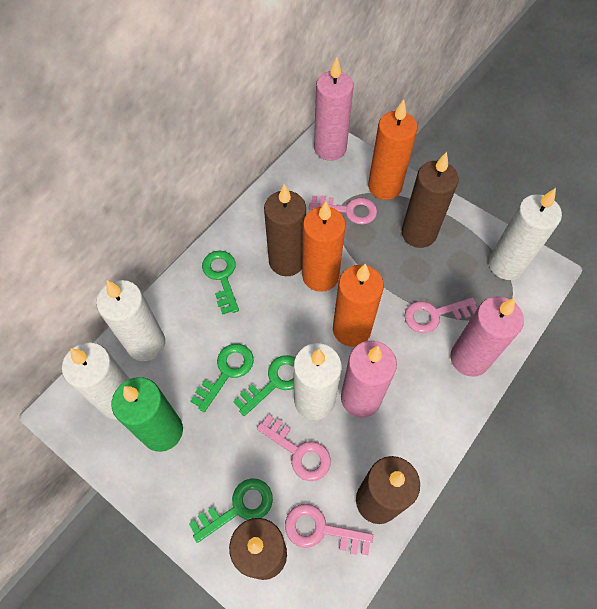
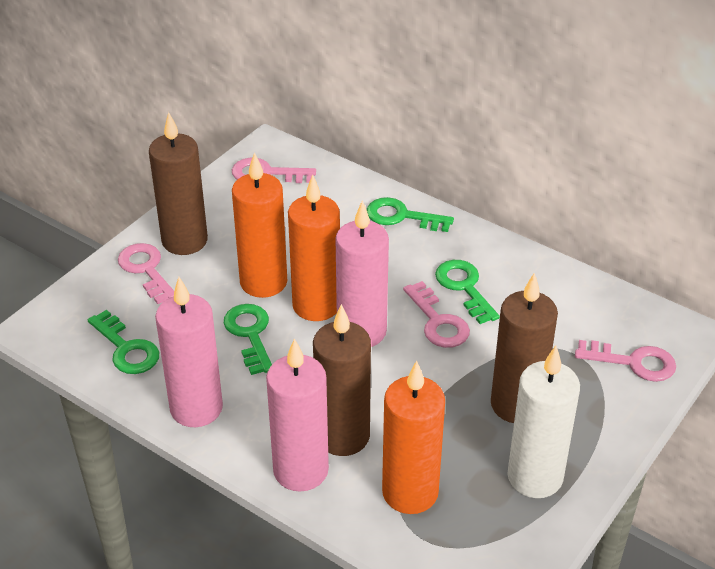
brown candle: [229,518,287,580] [264,184,306,276] [356,456,420,524] [402,152,459,248] = 4 -> [149,112,208,255] [313,304,371,456] [491,273,558,423] = 3
green candle: [112,377,183,452] = 1 -> none = 0
white candle: [62,342,130,420] [96,280,165,361] [293,343,342,420] [489,188,562,280] = 4 -> [507,346,580,498] = 1

